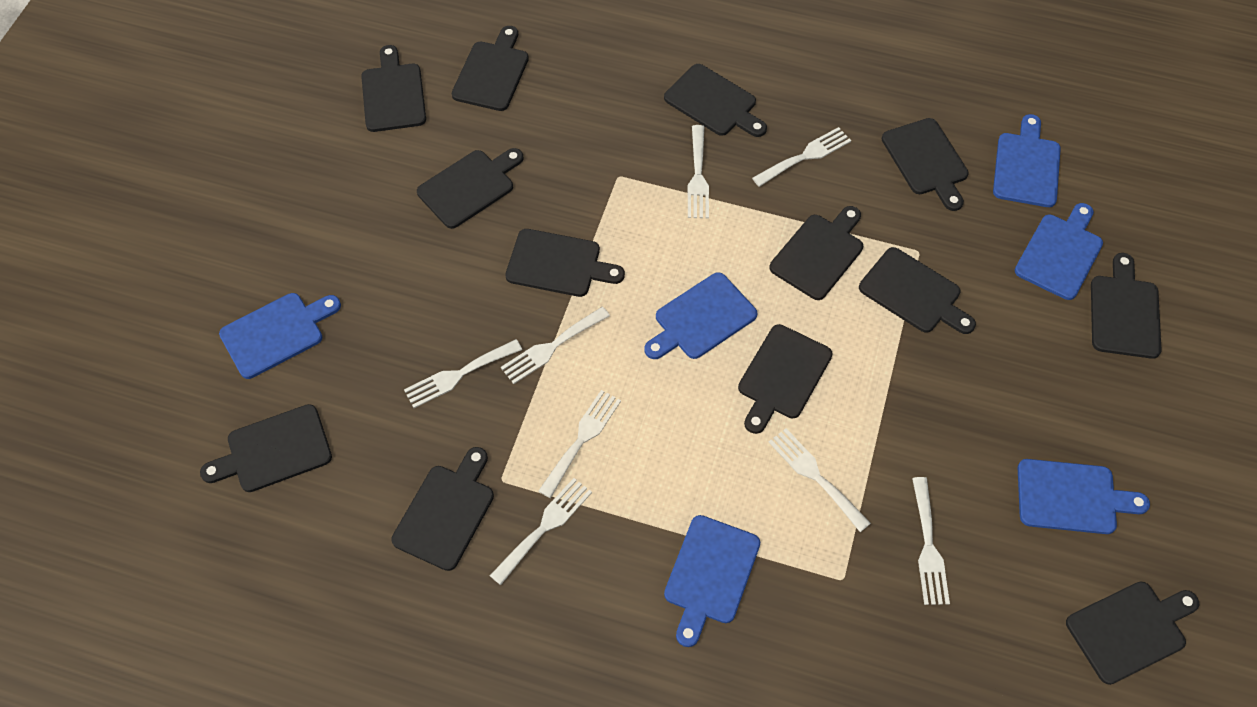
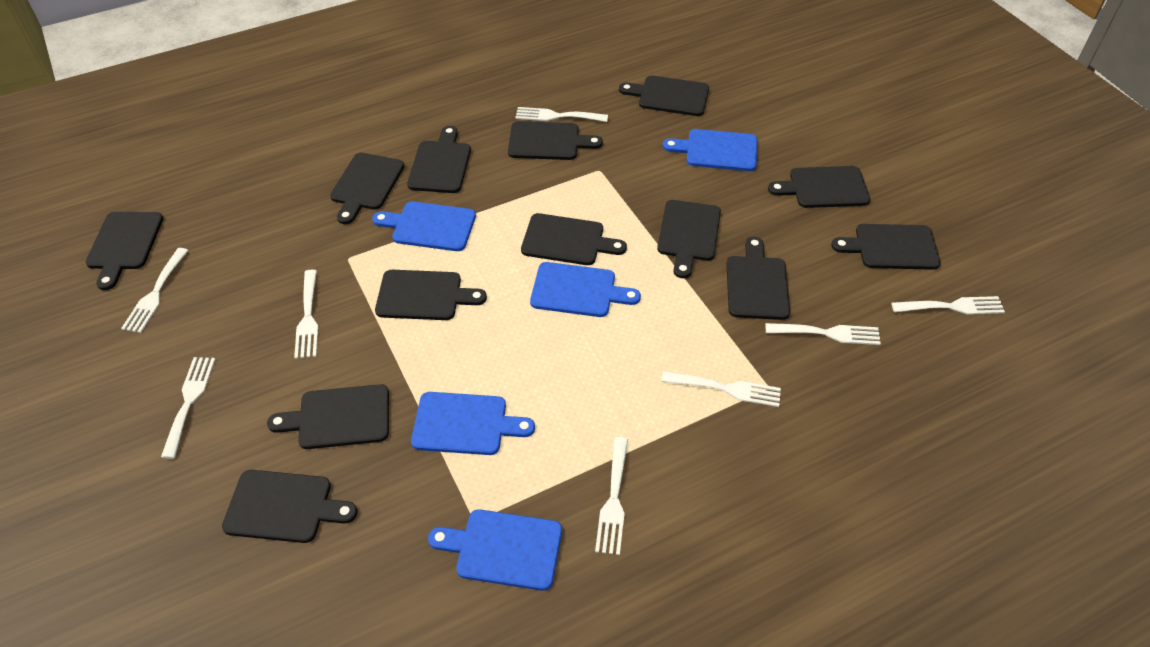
blue cutting board: [219,293,341,379] [644,272,757,359] [664,515,760,647] [993,114,1061,207] [1015,203,1103,300] [1018,459,1150,534] = 6 -> [372,201,476,251] [411,392,535,455] [428,509,562,591] [530,262,641,317] [663,129,757,171] = 5

